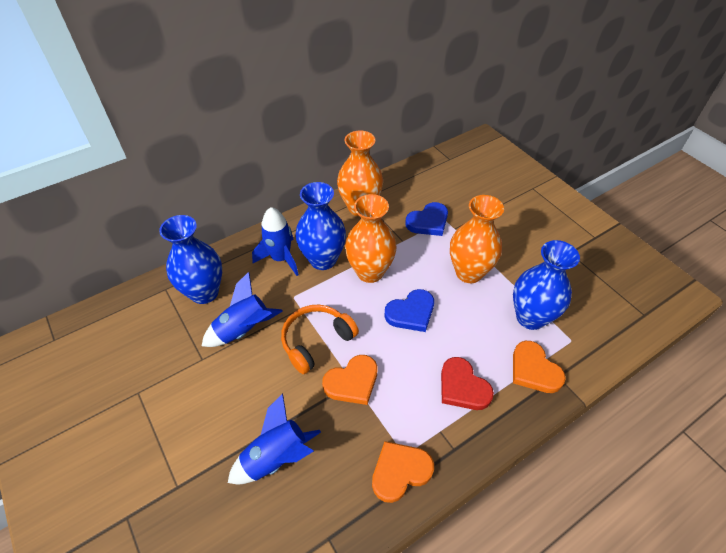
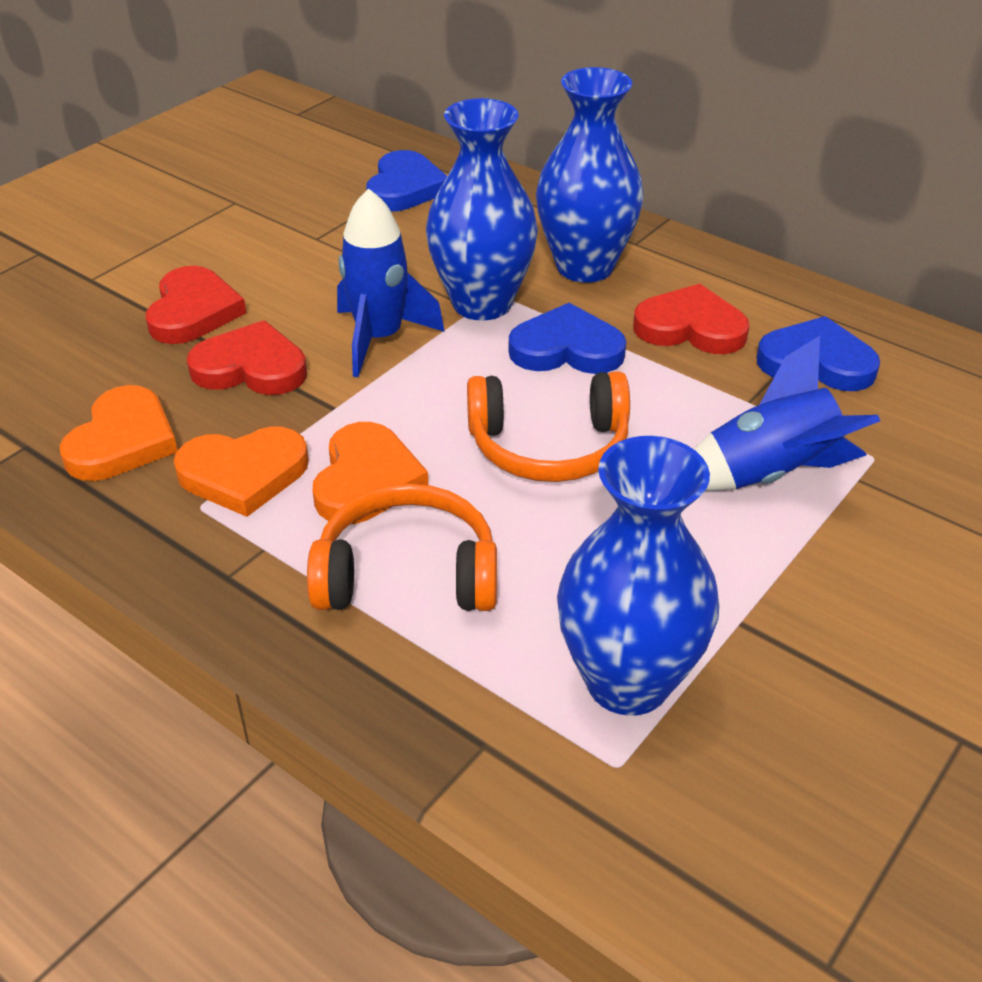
blue heart: [385,289,434,332] [405,202,448,236] = 2 -> [366,150,447,212] [509,303,626,374] [757,316,880,391] = 3
blue rocket: [202,272,283,347] [228,393,321,484] [252,207,299,276] = 3 -> [337,188,445,377] [694,336,880,491] = 2
orange headphones: [281,305,359,374] = 1 -> [307,484,497,611] [467,371,630,482] = 2
orange vase: [337,130,383,216] [345,194,397,283] [450,195,504,283] = 3 -> none = 0
red heart: [441,357,494,410] = 1 -> [146,266,246,344] [187,320,307,395] [633,284,749,354] = 3

